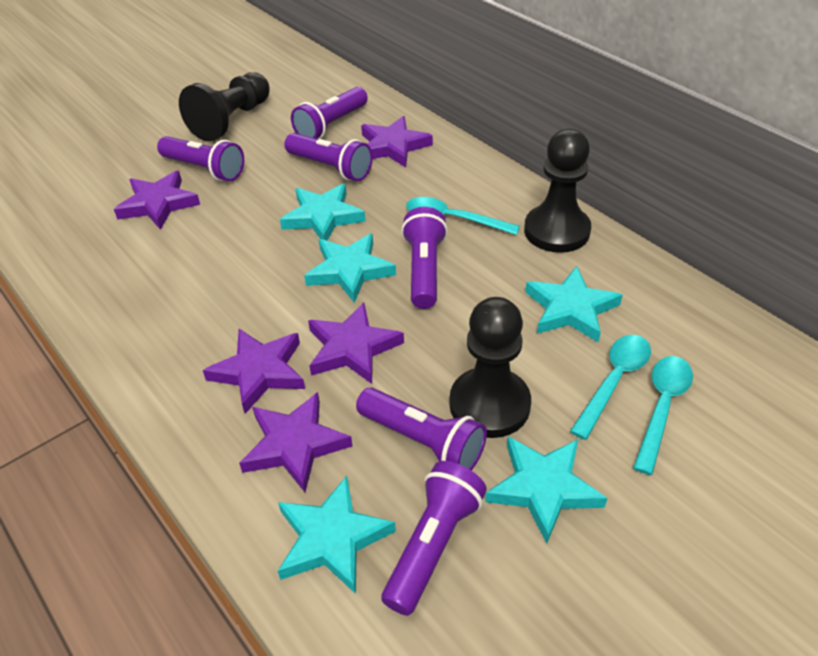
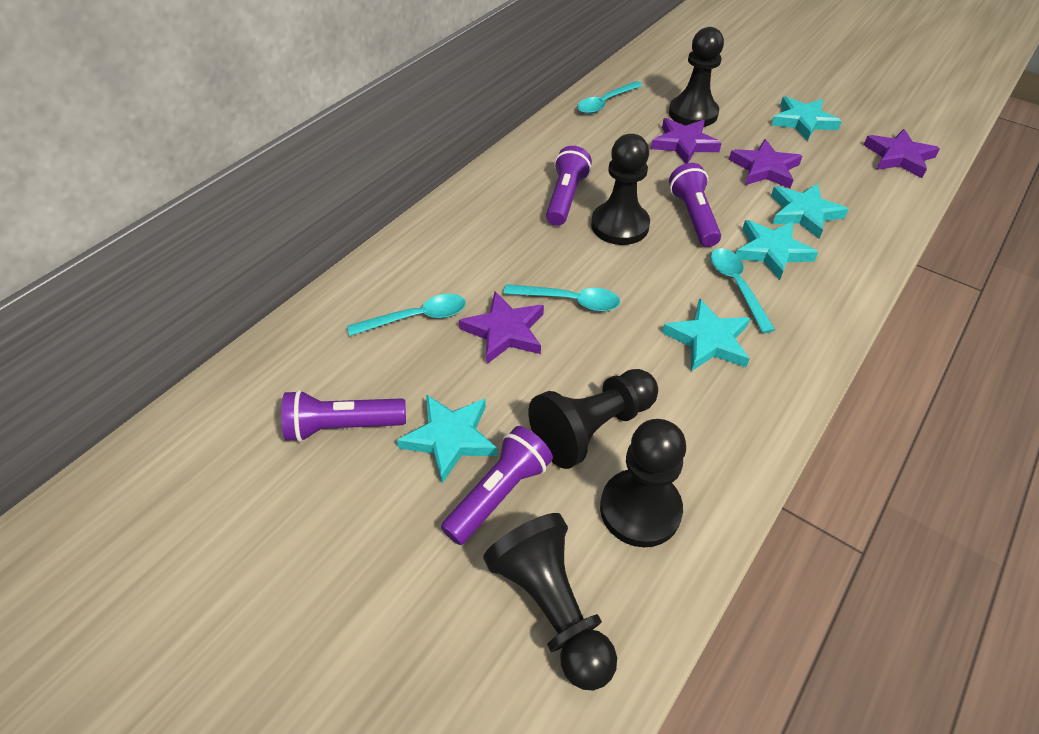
black pawn: [179,72,270,142] [449,297,531,438] [524,129,591,253] = 3 -> [483,513,617,691] [529,369,658,469] [591,134,650,245] [600,419,686,547] [669,27,724,127] = 5
purple flashlight: [157,136,244,181] [285,133,373,181] [291,87,368,139] [356,388,487,470] [381,461,487,616] [401,207,448,309] = 6 -> [281,390,406,442] [441,426,553,545] [546,146,592,226] [669,163,721,247] = 4
purple star: [114,171,200,230] [203,329,305,414] [239,392,353,492] [308,302,404,384] [361,116,433,167] = 5 -> [459,292,544,364] [651,118,722,164] [729,139,802,189] [864,129,940,178] = 4
turquoise spoon: [406,197,520,235] [570,335,651,440] [633,356,693,475] = 3 -> [347,294,466,336] [504,284,620,312] [577,81,643,114] [710,248,775,333] = 4

